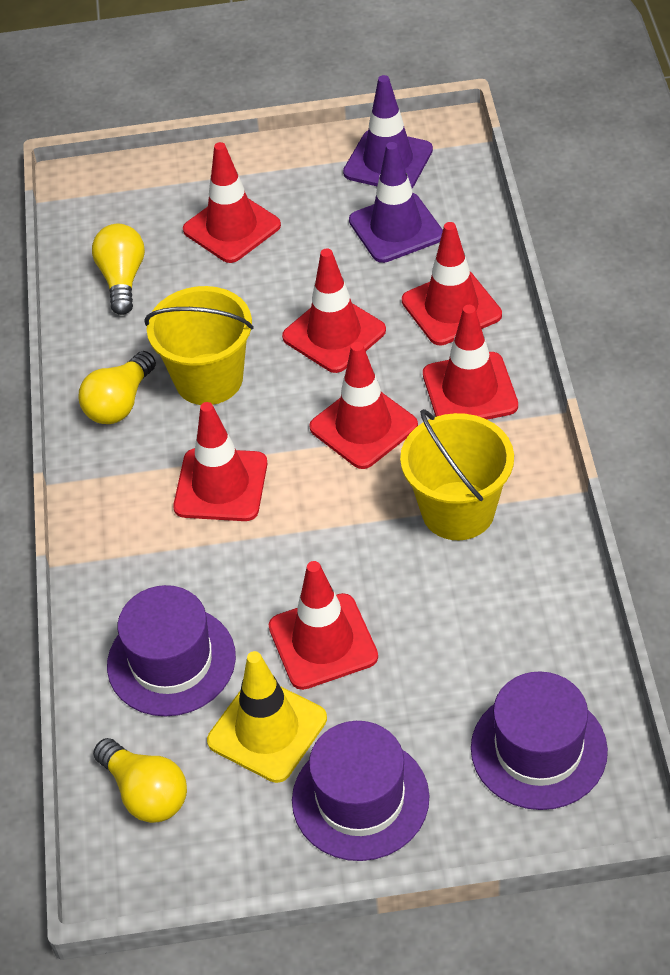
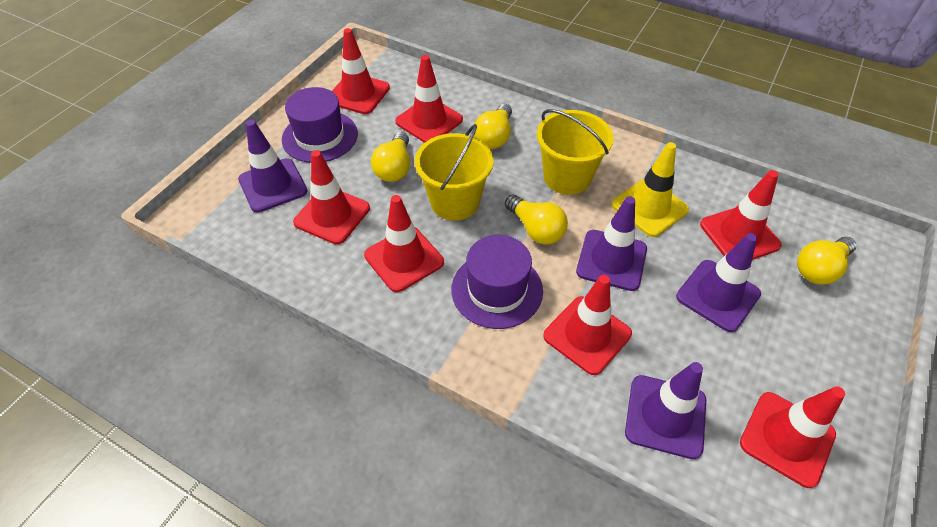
purple hat: [107,585,236,716] [292,721,429,861] [471,671,608,810] = 3 -> [282,87,358,163] [451,235,543,329] = 2
purple traffic cone: [343,75,433,188] [349,142,443,263] = 2 -> [238,120,307,213] [576,196,647,291] [625,362,706,459] [676,233,761,332] = 4
yellow light bulb: [79,351,156,424] [92,224,145,315] [93,738,187,823] = 3 -> [371,132,410,182] [474,104,512,149] [505,195,568,244] [797,237,856,284] = 4

